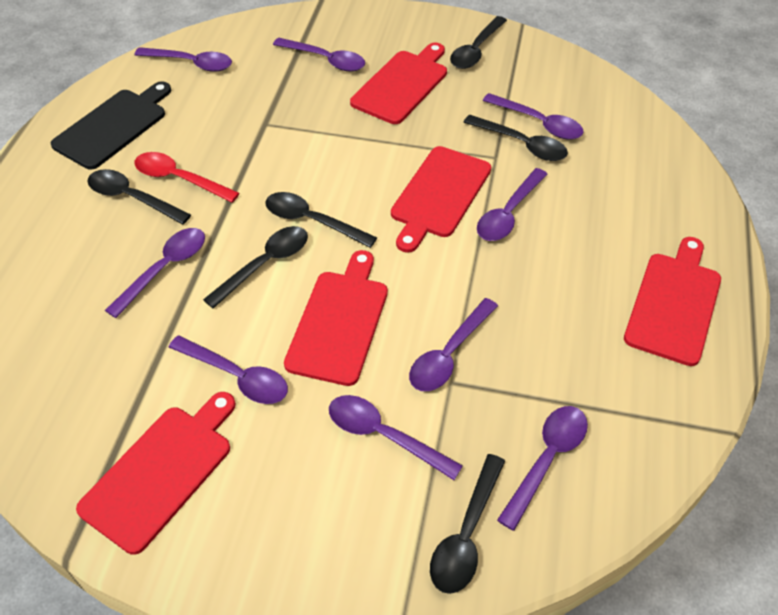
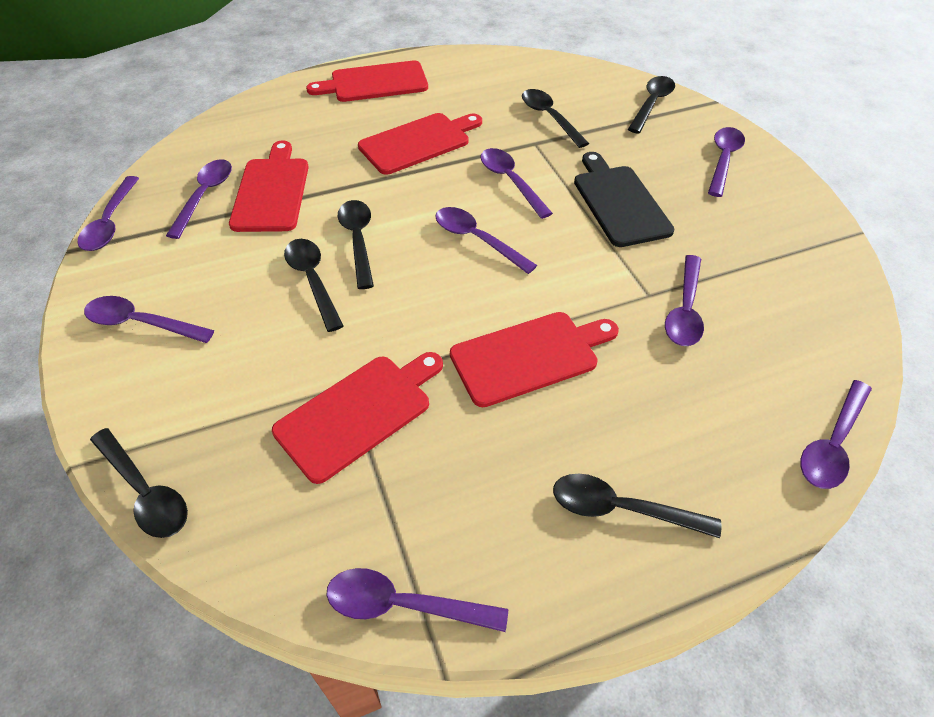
red spoon: [134,152,239,203] = 1 -> none = 0

